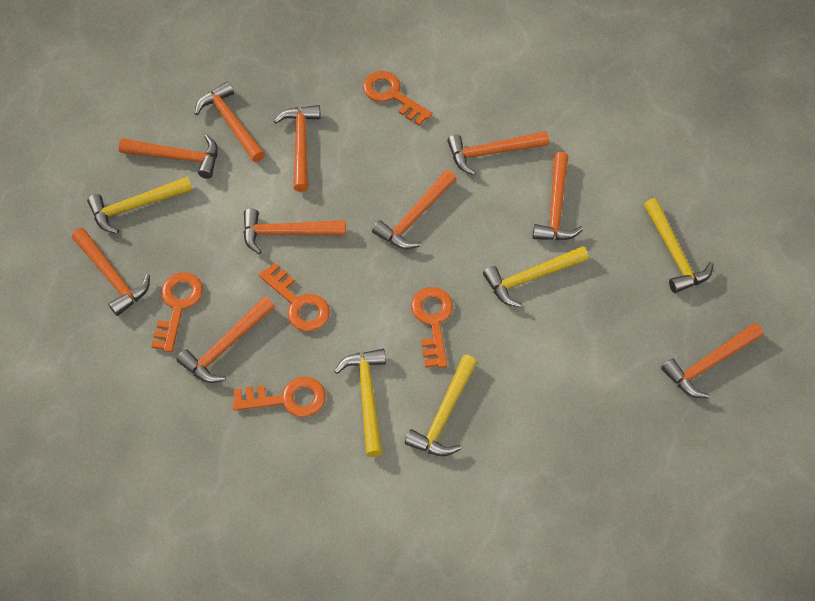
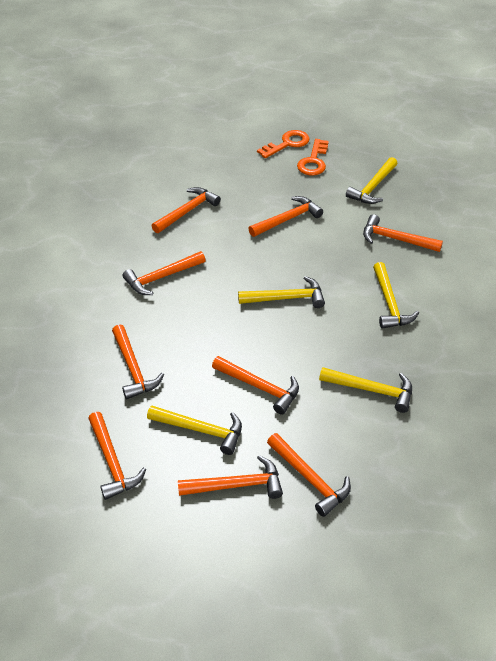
orange hammer: [72,228,150,316] [119,135,218,179] [177,296,275,383] [195,81,265,162] [243,208,346,254] [274,105,321,192] [372,170,456,249] [447,131,549,175] [533,152,583,240] [661,323,764,398] = 10 -> [88,412,146,500] [112,324,164,399] [123,251,206,295] [152,187,221,233] [178,455,283,499] [212,356,299,415] [248,196,323,237] [267,433,351,517] [363,214,443,252] = 9
orange key: [151,272,203,352] [232,377,326,417] [259,262,330,331] [363,71,433,126] [411,287,453,368] = 5 -> [257,130,310,158] [297,139,329,175] = 2

